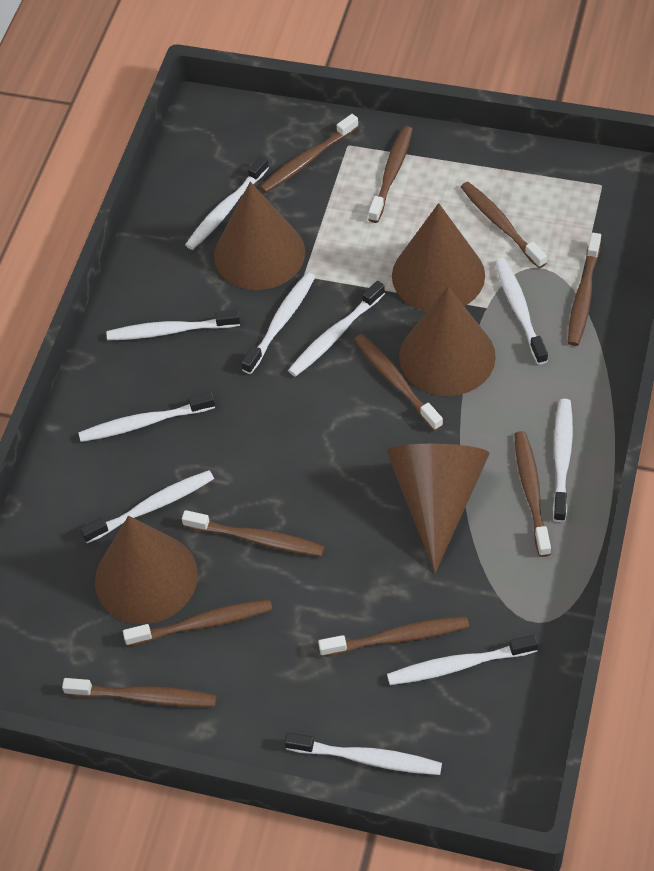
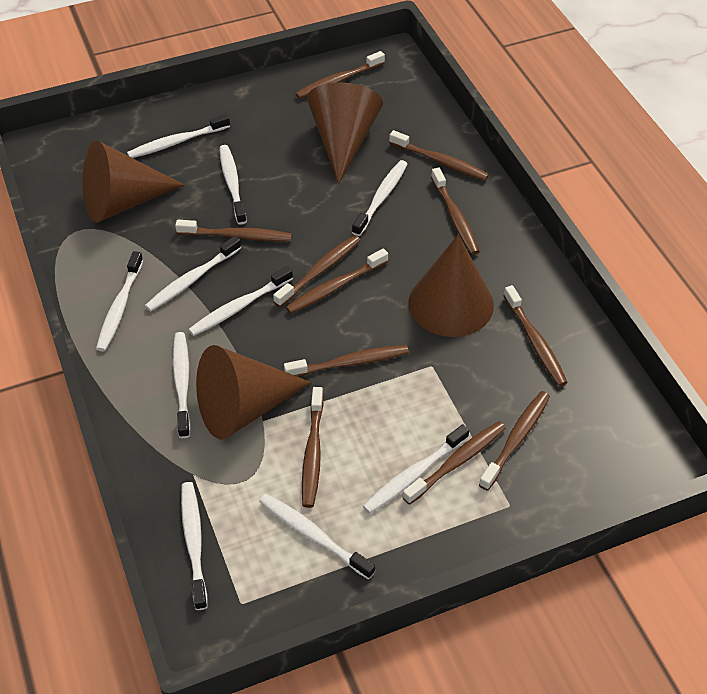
brown cone: [95,516,198,624] [214,182,305,290] [387,444,489,573] [392,203,485,311] [399,286,496,396] = 5 -> [83,141,184,223] [196,345,312,440] [307,82,383,184] [408,234,494,337] = 4
brown toothbrush: [62,678,216,707] [123,599,273,646] [182,510,324,556] [260,114,359,193] [318,616,469,657] [354,334,443,431] [368,126,413,223] [461,182,547,268] [514,431,551,557] [568,233,601,346] = 10 -> [175,220,292,242] [273,235,360,307] [284,345,409,377] [286,248,388,314] [295,51,385,99] [302,387,324,508] [389,130,489,181] [403,421,506,505] [431,167,480,255] [479,391,550,491] [503,285,568,386] = 11

